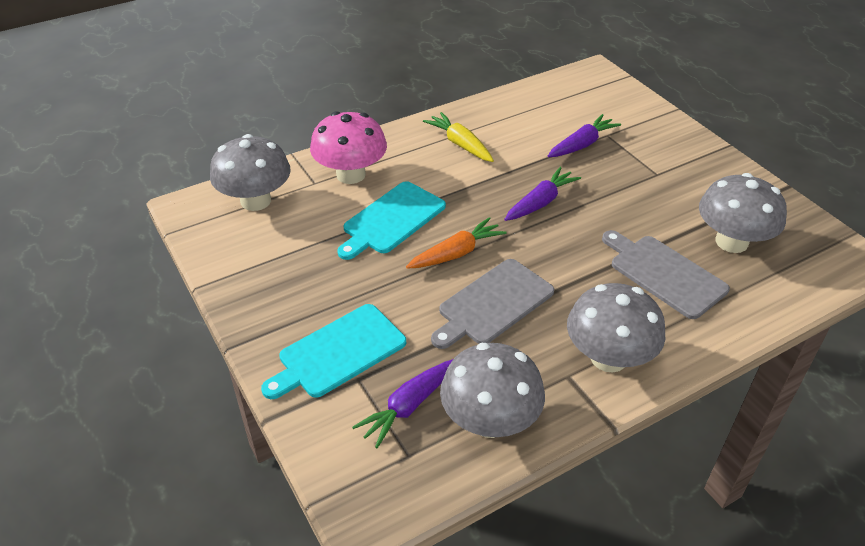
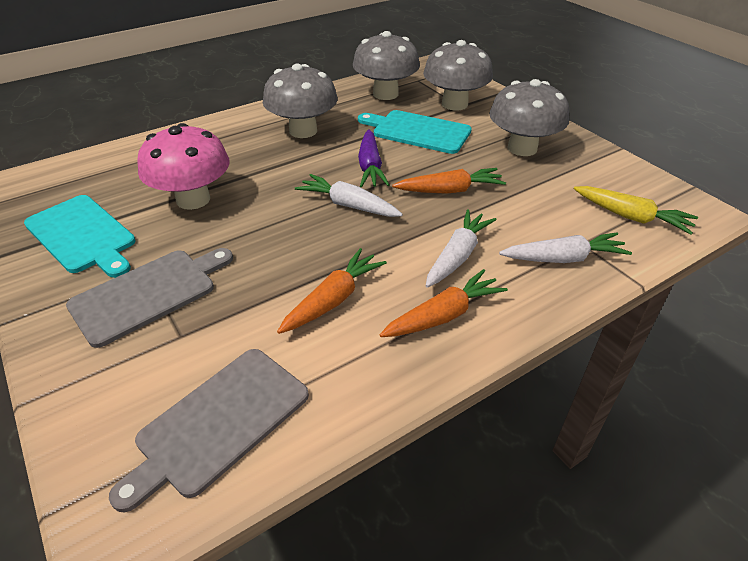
orange carrot: [406,217,507,269] = 1 -> [277,248,387,334] [380,269,508,337] [392,168,506,194] = 3
purple carrot: [352,359,453,448] [504,167,581,221] [547,114,621,157] = 3 -> [358,129,389,187] = 1
white carrot: none = 0 -> [295,174,403,217] [426,209,497,287] [499,232,632,263] = 3

